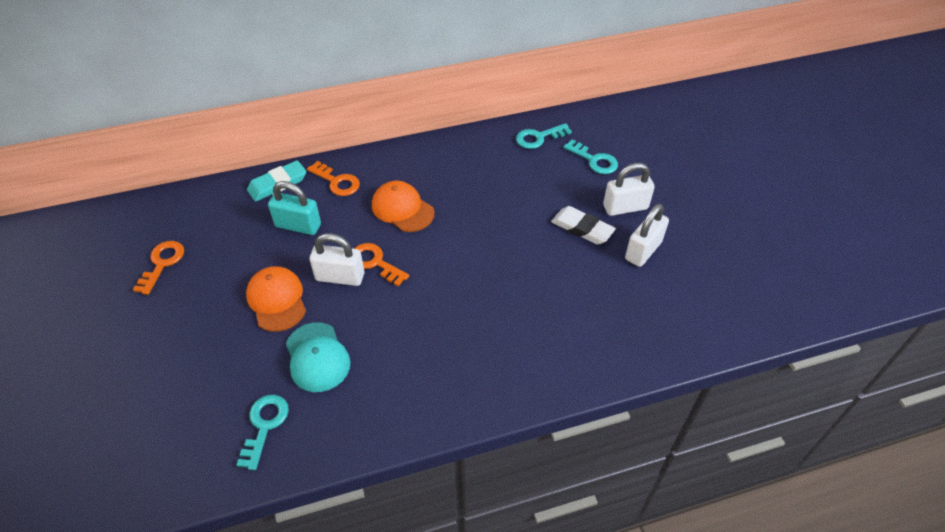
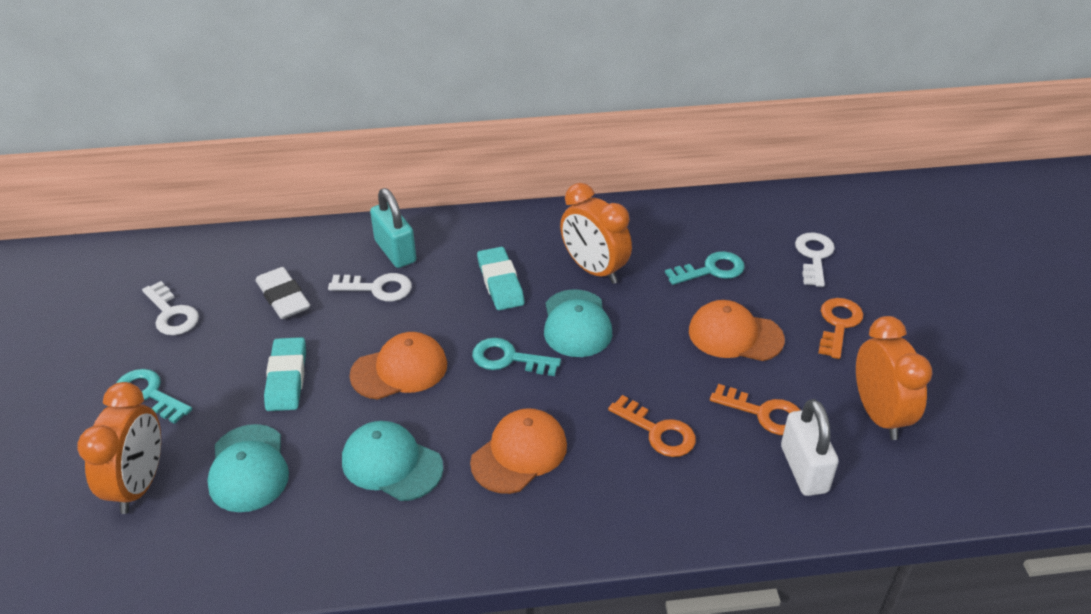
orange cap: [246,266,306,332] [372,181,435,232] = 2 -> [349,332,447,400] [470,408,567,494] [689,300,785,361] = 3
orange clock: none = 0 -> [77,382,161,514] [560,183,632,284] [856,316,932,440] = 3
turquoise cap: [286,322,350,392] = 1 -> [207,424,289,512] [342,421,443,501] [544,289,612,357] = 3
turquoise eraser: [247,160,306,202] = 1 -> [264,337,306,411] [477,247,525,310] = 2
white key: none = 0 -> [142,281,199,335] [328,273,412,301] [795,233,835,287] = 3
white padlock: [310,233,364,286] [603,163,655,216] [625,204,669,267] = 3 -> [781,399,839,496] = 1

